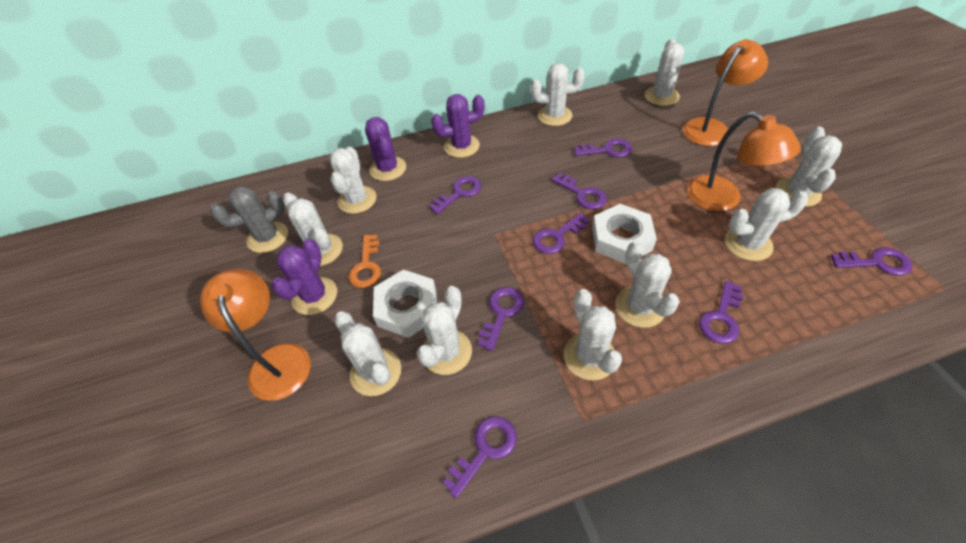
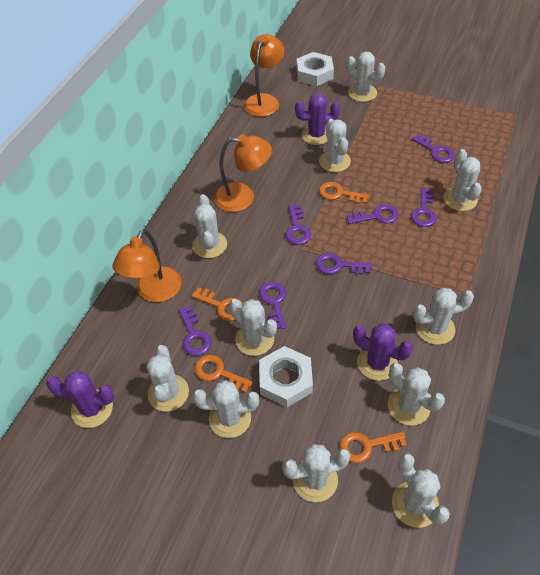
grey cactus: [210,186,288,253] = 1 -> none = 0
orange key: [348,235,381,288] = 1 -> [192,287,243,321] [194,355,253,393] [319,182,370,204] [339,432,407,463] = 4
purple key: [429,176,481,214] [443,416,517,498] [478,287,524,351] [533,213,590,254] [551,173,607,209] [574,139,632,157] [699,281,743,344] [830,247,912,276] = 8 -> [179,306,211,356] [259,282,286,329] [285,205,311,245] [316,253,372,275] [347,204,399,224] [411,188,436,227] [412,134,455,163] = 7
white cactus: [283,193,343,266] [330,147,377,214] [334,311,401,396] [417,286,472,375] [531,63,585,126] [564,289,622,380] [615,241,680,328] [644,38,685,106] [725,188,808,261] [776,126,842,207] = 10 -> [146,345,189,412] [192,194,227,258] [192,380,259,438] [229,299,277,356] [282,444,351,502] [319,119,351,172] [347,52,385,102] [388,363,445,426] [392,453,450,528] [413,288,474,345] [443,149,482,211] = 11

